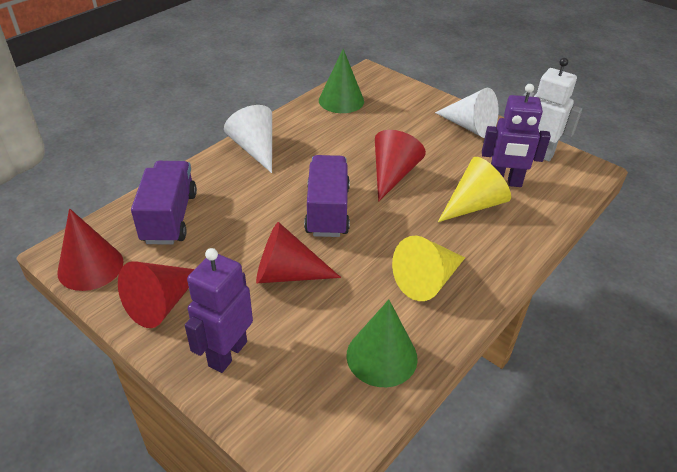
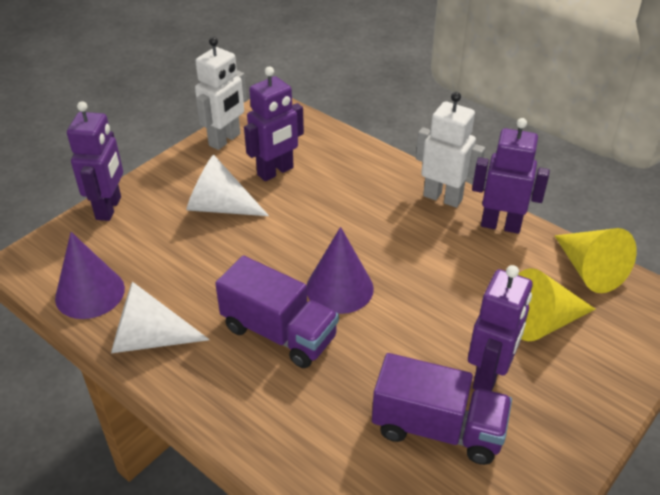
green cone: [319,49,364,113] [347,300,418,387] = 2 -> none = 0
purple cone: none = 0 -> [55,232,125,319] [307,227,374,314] = 2
purple robot: [185,248,253,373] [482,84,551,187] = 2 -> [67,101,123,221] [244,67,304,181] [468,265,533,391] [472,118,550,234] = 4
red cone: [57,208,124,291] [118,261,194,328] [256,222,341,283] [375,130,426,202] = 4 -> none = 0
white robot: [523,58,582,161] = 1 -> [195,37,247,150] [416,92,485,208] = 2

